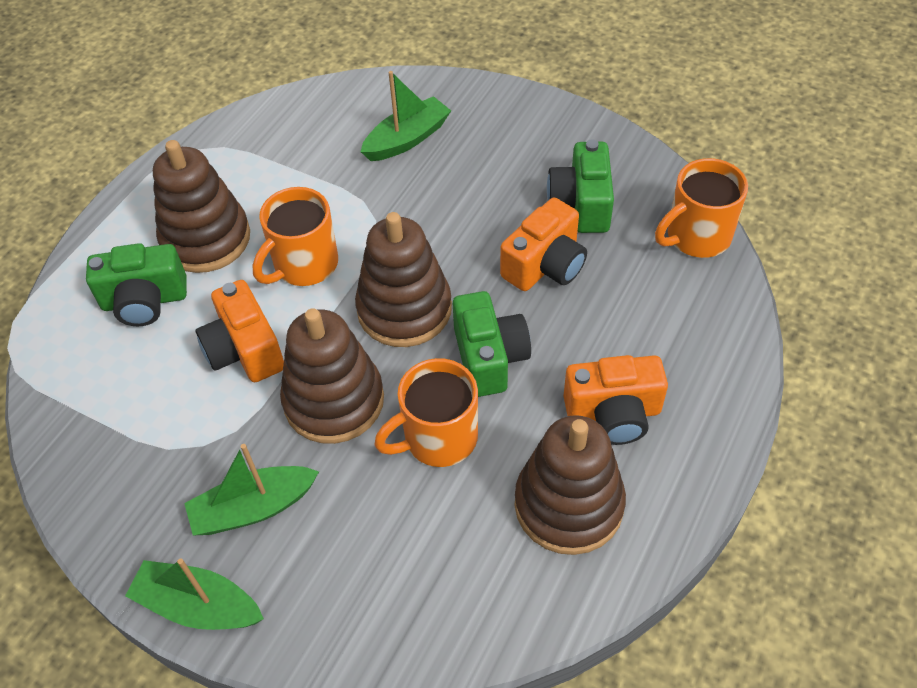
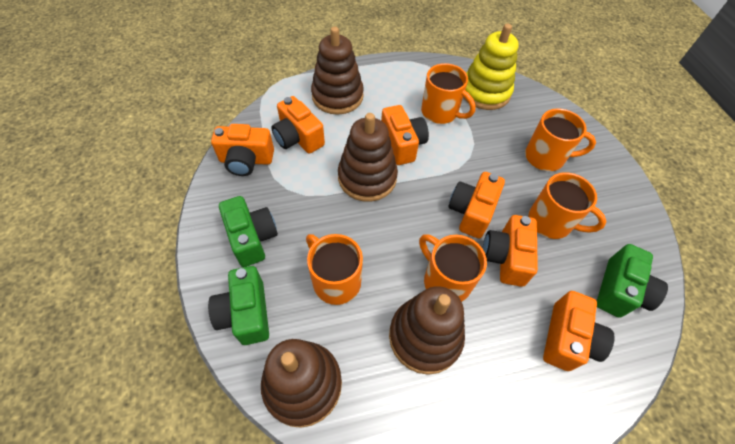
green boat: [125,558,264,630] [184,444,319,536] [360,71,451,161] = 3 -> none = 0
orange camera: [196,280,284,382] [500,198,587,291] [564,355,668,445] = 3 -> [211,124,274,176] [271,96,325,154] [381,105,429,165] [448,172,505,238] [483,215,538,287] [543,291,615,371] = 6
orange mug: [252,187,338,286] [374,358,478,467] [655,158,748,258] = 3 -> [306,234,363,305] [419,234,487,302] [421,63,476,124] [525,108,596,171] [528,172,606,239] = 5
yellow stacking toy: none = 0 -> [463,24,519,110] = 1

